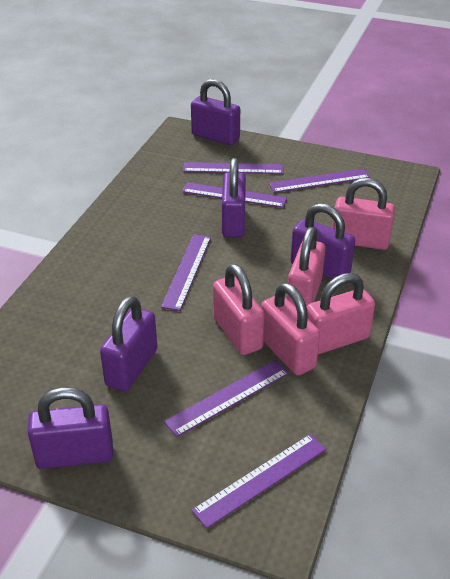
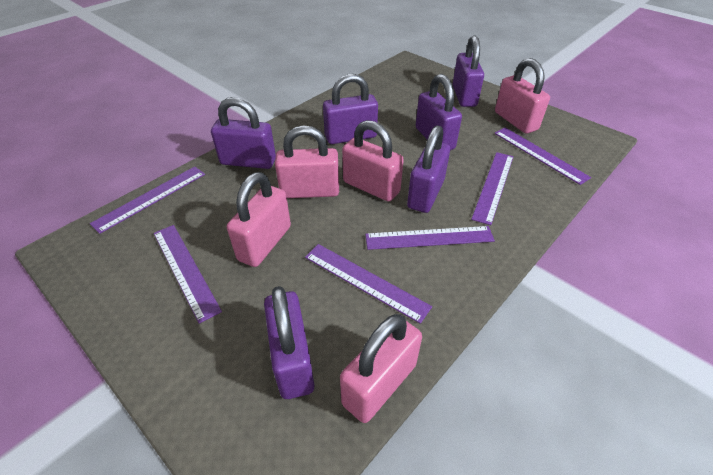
purple padlock: [27,387,113,469] [100,296,157,392] [191,79,240,145] [222,158,246,238] [291,203,355,279] = 5 -> [211,97,276,169] [264,286,315,399] [323,74,378,144] [407,125,450,213] [416,74,462,150] [453,35,484,107] = 6

